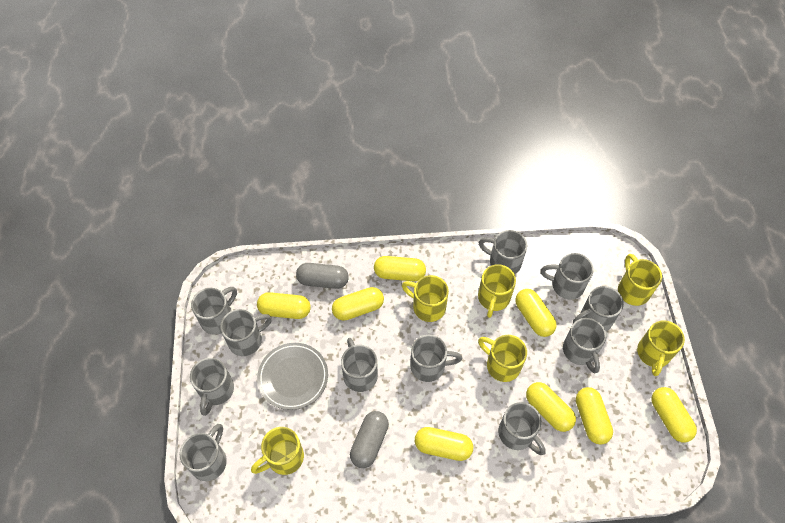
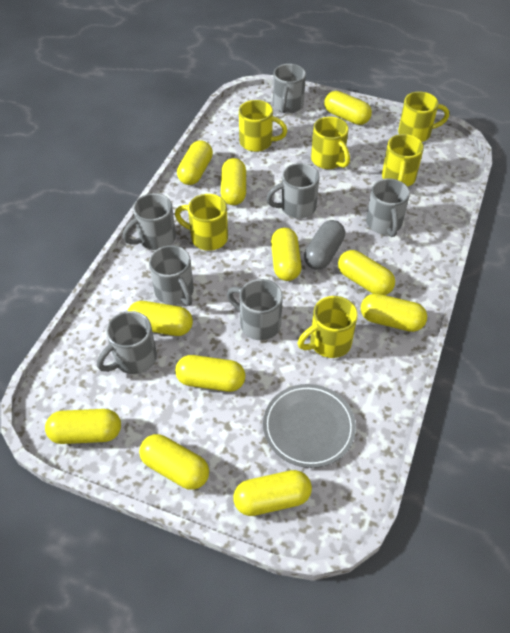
grey capsule: [296,263,349,289] [350,411,389,468] = 2 -> [304,220,345,270] = 1
grey mug: [180,424,227,481] [190,358,234,416] [191,287,237,335] [220,309,272,356] [341,338,378,392] [410,335,462,382] [479,230,527,274] [498,402,546,455] [540,253,593,300] [563,318,606,373] [573,286,624,331] = 11 -> [97,311,157,374] [123,193,176,250] [149,245,194,306] [227,279,283,340] [266,163,320,218] [273,64,306,114] [366,178,410,237] = 7
yellow capsule: [257,292,311,319] [332,287,384,320] [374,256,426,281] [415,427,473,461] [515,289,557,337] [526,382,576,432] [576,387,613,445] [651,387,697,442] = 8 -> [45,409,121,444] [128,301,193,336] [139,434,209,490] [175,355,245,392] [177,140,213,185] [221,158,246,205] [233,470,312,516] [271,228,302,281] [324,91,372,125] [338,250,395,295] [361,293,427,332] = 11

